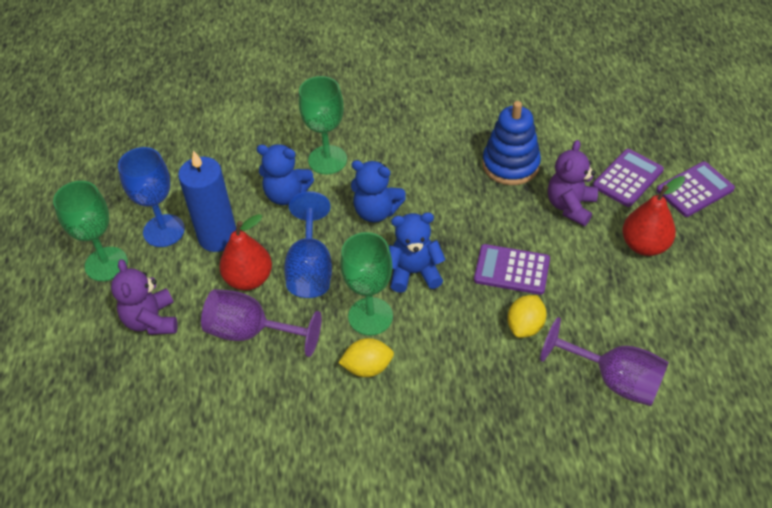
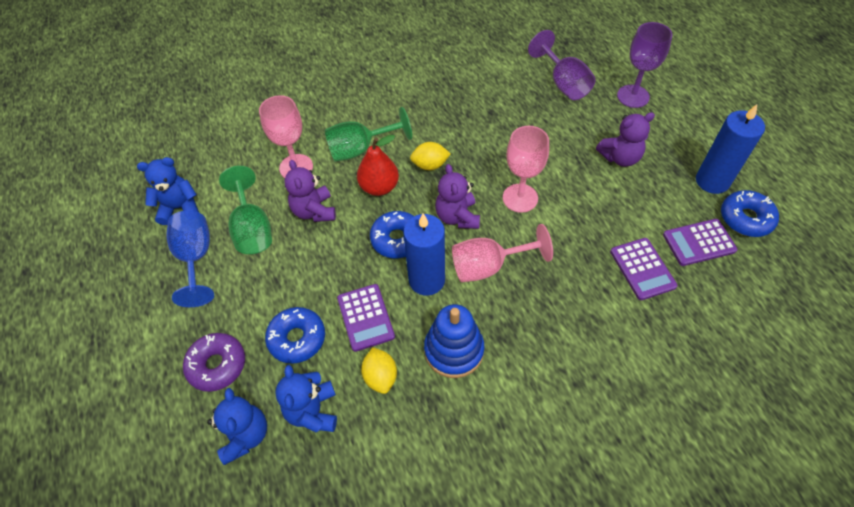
blue candle: [178,150,236,252] = 1 -> [403,214,445,296] [696,104,765,194] = 2
blue donut: none = 0 -> [265,307,325,364] [370,211,414,258] [721,190,779,237] = 3
blue goblet: [118,147,185,247] [284,191,332,298] = 2 -> [166,210,214,307] = 1
green goblet: [53,181,128,281] [299,76,347,175] [340,232,393,335] = 3 -> [219,166,272,254] [325,107,412,162] = 2
pink goblet: none = 0 -> [259,95,313,178] [452,224,553,282] [503,126,549,213] = 3
purple donut: none = 0 -> [183,333,245,392] = 1
purple teddy bear: [111,259,177,335] [548,140,598,226] = 2 -> [285,160,336,222] [435,164,480,229] [596,112,655,167] = 3
red pear: [219,214,272,290] [622,176,685,256] = 2 -> [357,135,399,196] = 1

